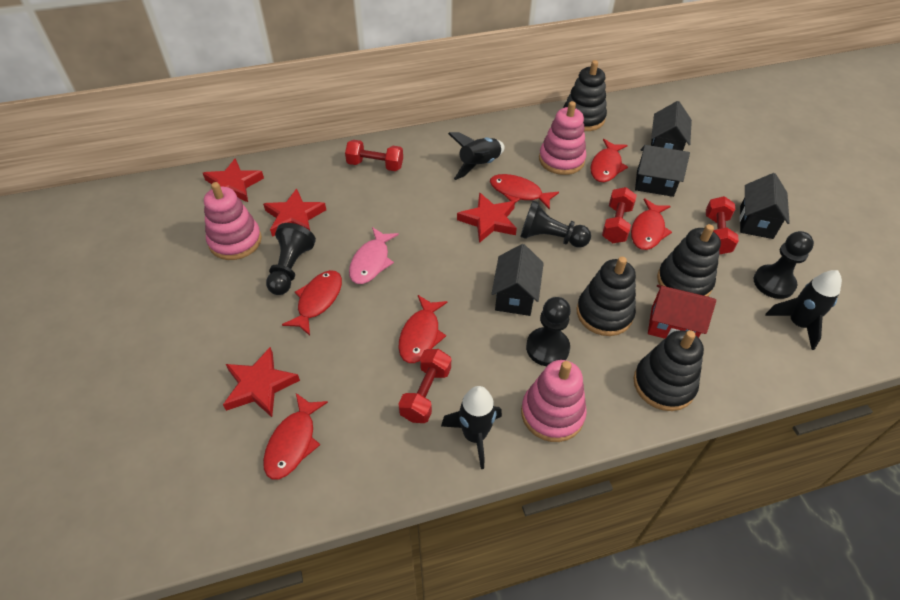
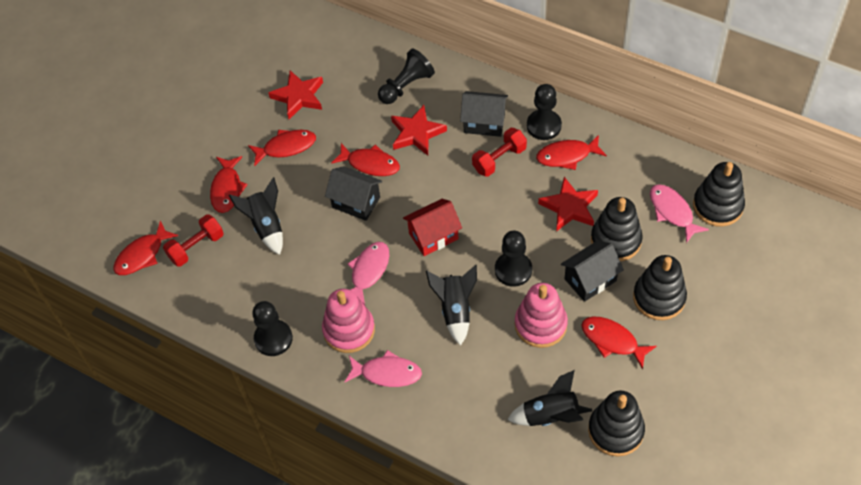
black house: [491,244,544,316] [635,145,690,197] [651,101,692,151] [739,173,790,239] = 4 -> [325,166,382,221] [460,91,508,137] [561,241,624,302] = 3
pink fish: [349,227,399,284] = 1 -> [345,350,422,387] [348,242,389,305] [650,184,709,243] = 3
pink stacking toy: [204,182,262,260] [521,360,587,442] [539,101,586,175] = 3 -> [322,289,375,353] [515,283,568,348] = 2
red dumbbell: [345,140,403,171] [398,349,451,423] [602,187,637,243] [706,196,739,255] = 4 -> [163,214,224,267] [472,128,527,177] = 2
red star: [203,158,264,202] [223,347,300,417] [263,188,326,237] [457,193,517,243] = 4 -> [269,70,323,119] [391,105,447,156] [538,177,598,232] = 3

